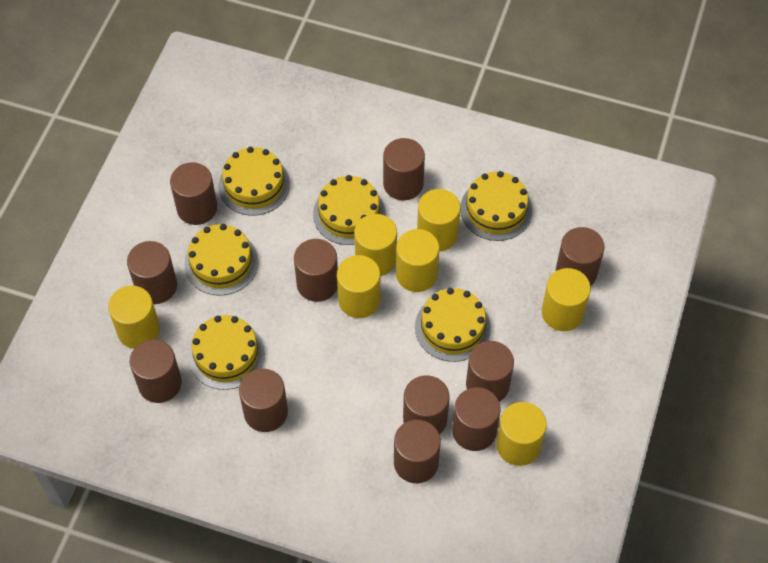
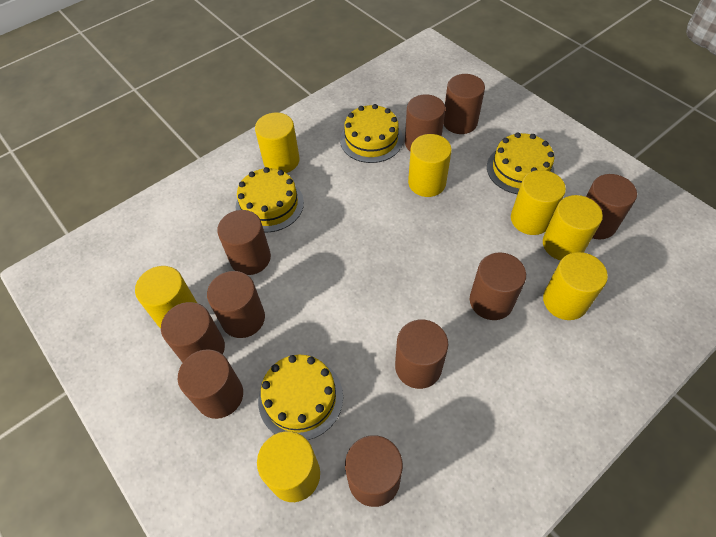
brown cylinder: [127,241,177,304] [129,339,182,403] [170,162,217,225] [239,368,288,432] [294,239,338,302] [383,138,425,200] [394,420,441,483] [403,376,449,434] [452,387,501,451] [466,341,514,402] [556,227,605,286] = 11 -> [161,302,225,363] [178,349,243,419] [207,271,265,338] [217,210,271,275] [345,435,403,507] [395,319,448,389] [405,94,445,151] [443,74,485,134] [470,252,526,320] [586,174,637,240] = 10
yellow cake: [184,224,259,296] [188,315,265,390] [218,147,290,216] [313,175,385,245] [415,288,491,362] [460,171,533,241] = 6 -> [236,167,304,232] [258,355,343,440] [340,104,403,163] [487,132,554,194] = 4

